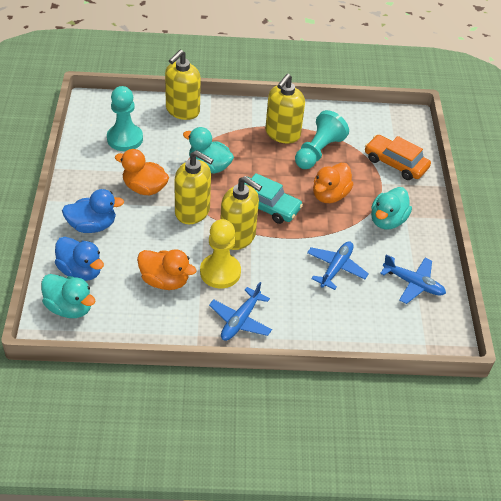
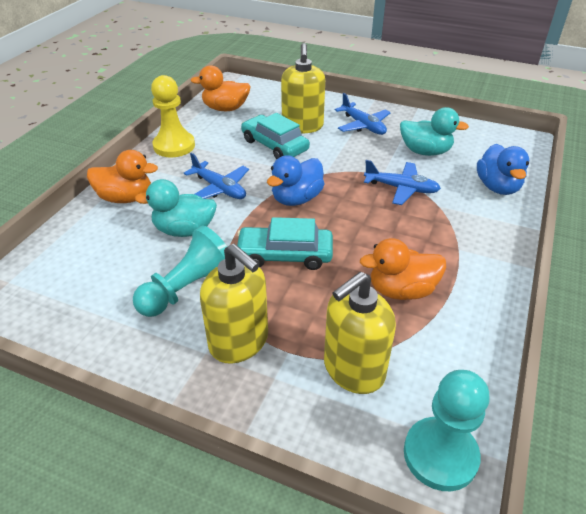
orange car: [365,135,431,180] = 1 -> none = 0
turquoise car: [244,173,303,224] = 1 -> [237,217,333,270] [241,113,310,159] = 2
turquoise duck: [41,274,96,318] [183,127,234,173] [371,187,412,229] = 3 -> [135,179,217,237] [400,107,469,156] = 2
yellow soap dispenser: [165,50,201,120] [174,150,213,224] [220,176,262,250] [265,74,305,144] = 4 -> [200,244,268,364] [281,43,325,133] [324,271,396,394] = 3

